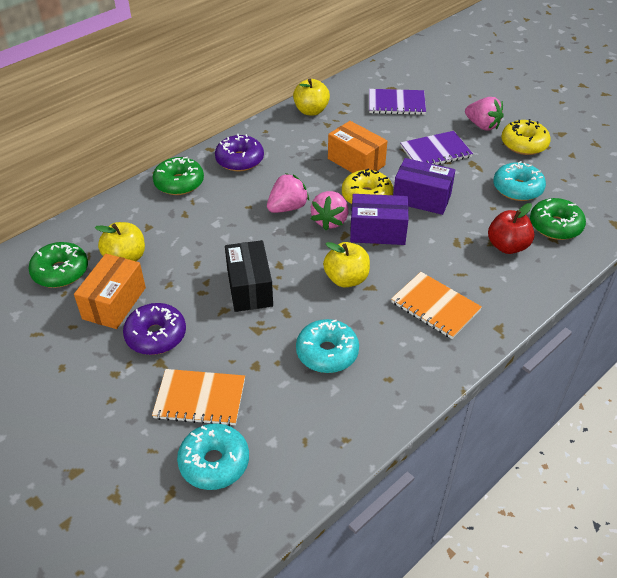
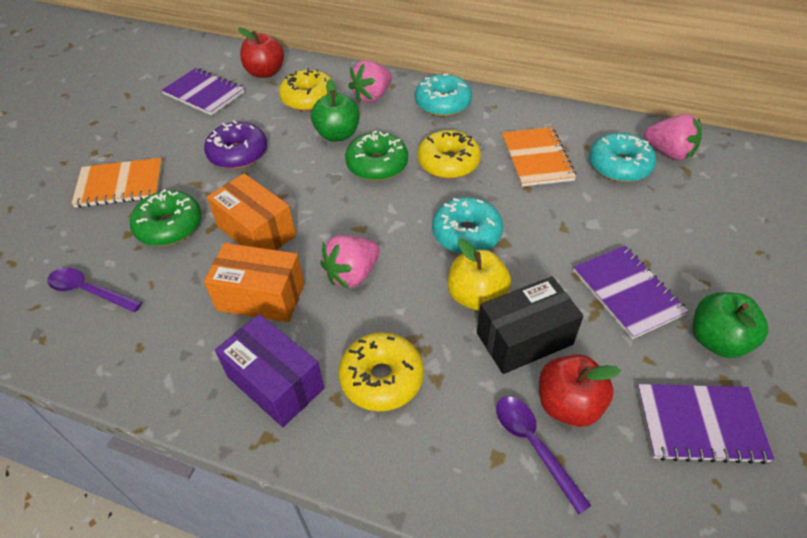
green apple: none = 0 -> [311,79,360,142] [693,292,768,358] = 2
green donut: [29,242,88,288] [153,157,204,195] [530,198,586,240] = 3 -> [130,189,202,246] [345,130,408,181] = 2
purple box: [350,194,409,245] [393,158,455,215] = 2 -> [215,314,324,427] = 1
purple donut: [123,303,186,355] [215,134,264,172] = 2 -> [204,121,267,169] = 1
purple notebook: [369,89,426,115] [400,131,473,165] = 2 -> [161,68,245,116] [573,245,688,339] [637,384,775,464] = 3
purple spoon: none = 0 -> [47,268,142,312] [496,397,592,515] = 2
red apple: [488,203,534,254] = 1 -> [238,28,284,78] [539,354,621,427] = 2
yellow apple: [95,222,145,261] [293,79,330,115] [323,242,370,287] = 3 -> [448,238,511,311] = 1
yellow donut: [342,168,393,204] [501,119,551,155] = 2 -> [279,68,332,111] [339,332,424,411] [417,130,481,179] = 3

